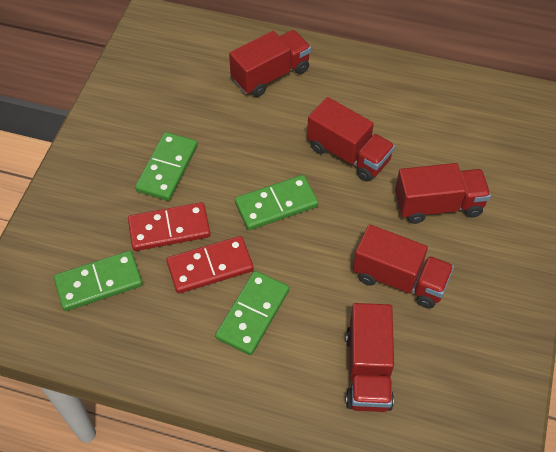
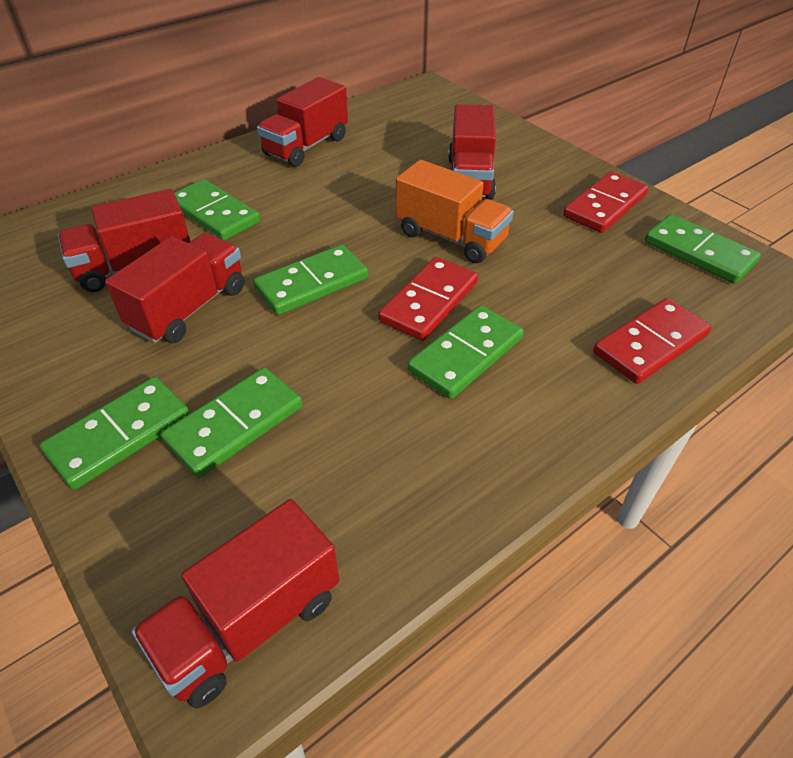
green domino: [54,251,143,311] [135,132,198,201] [215,271,289,355] [235,175,318,230] = 4 -> [40,377,190,490] [161,368,302,478] [174,179,260,241] [253,245,368,315] [408,305,524,399] [645,214,761,284] = 6
orange truck: none = 0 -> [396,160,514,263] = 1
red domino: [128,202,210,251] [166,236,254,294] = 2 -> [378,257,478,341] [563,171,648,233] [593,298,711,384] = 3

